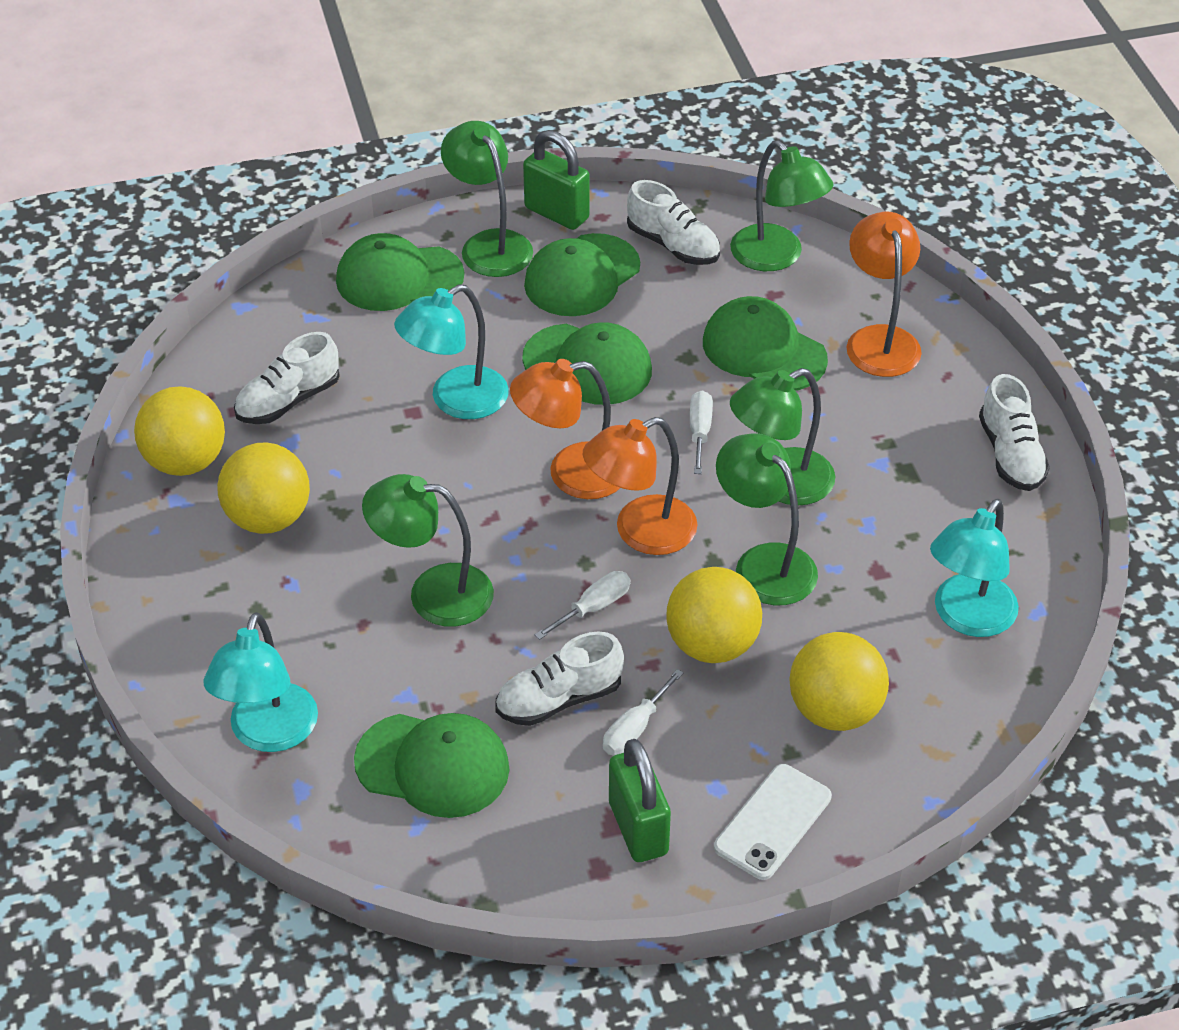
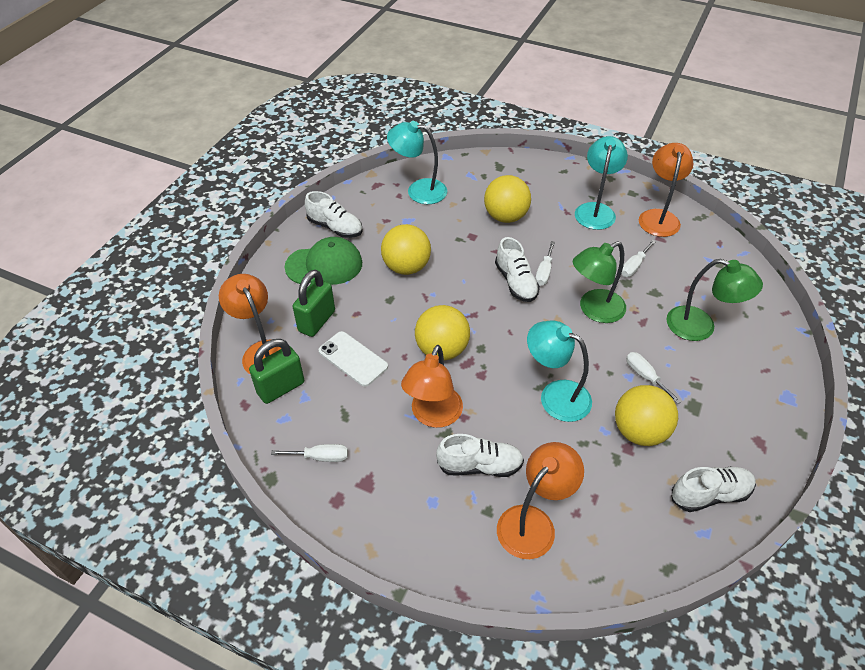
green cap: [336,233,464,311] [354,713,510,818] [522,322,652,405] [524,233,640,316] [703,296,828,391] = 5 -> [284,237,362,285] = 1
green lamp: [362,474,494,627] [441,121,533,277] [716,433,818,605] [730,140,833,271] [730,368,835,505] = 5 -> [573,241,626,323] [666,259,763,341] = 2
orange lamp: [510,359,620,499] [583,417,697,555] [847,212,922,377] = 3 -> [219,274,282,375] [401,345,463,428] [497,442,584,559] [639,143,693,237] = 4
white screwdriver: [535,571,630,640] [603,669,684,756] [690,390,713,474] = 3 -> [271,444,348,462] [535,241,555,286] [621,240,656,277] [626,352,682,404] = 4

